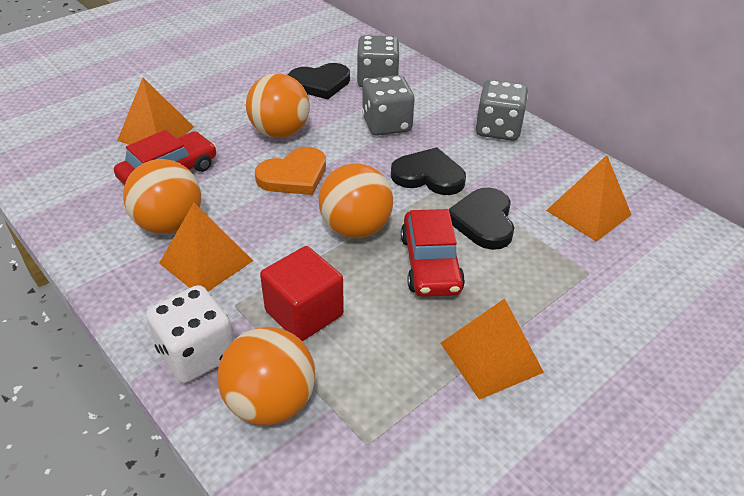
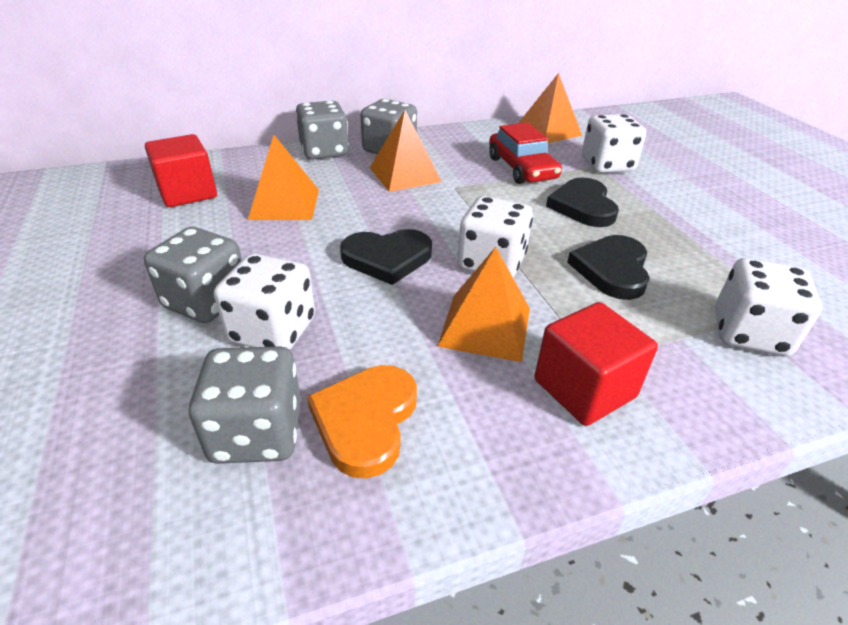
grey dice: [357,35,400,88] [362,75,415,136] [475,80,528,141] = 3 -> [144,227,242,323] [189,346,301,464] [296,101,349,160] [360,99,417,154] = 4
orange ball: [123,159,201,234] [217,327,315,425] [246,73,310,138] [319,163,393,238] = 4 -> none = 0
red car: [114,130,216,185] [401,209,465,297] = 2 -> [489,123,562,184] = 1
red cube: [260,246,344,341] = 1 -> [145,134,217,207] [534,302,658,426] = 2
white dice: [146,285,234,383] = 1 -> [214,253,315,350] [457,196,533,277] [582,114,646,173] [715,258,822,356] = 4

